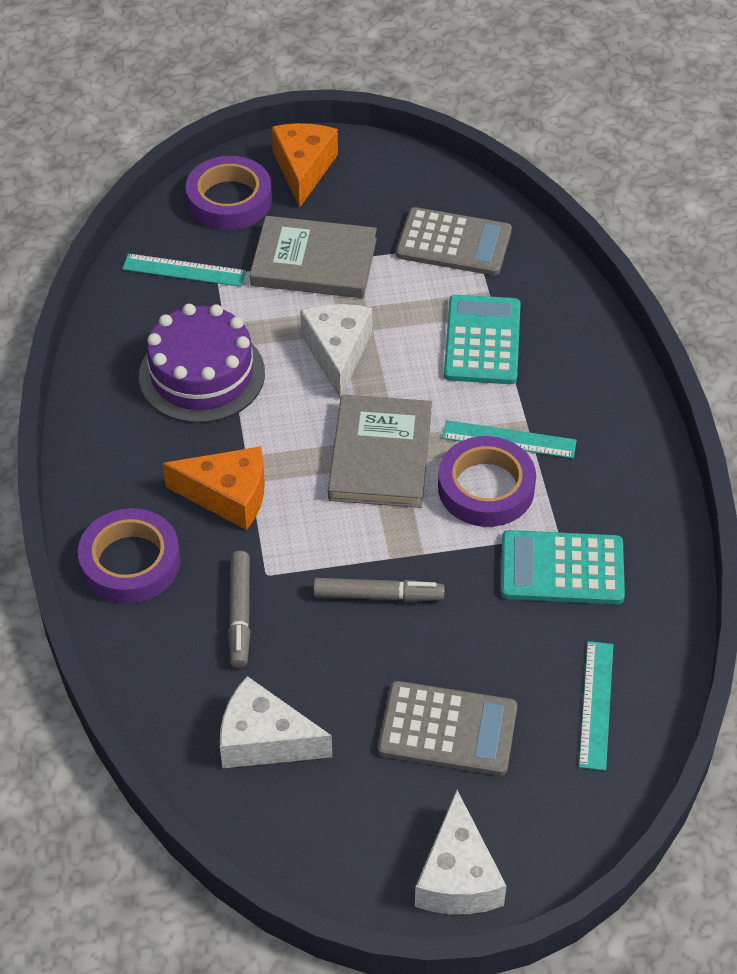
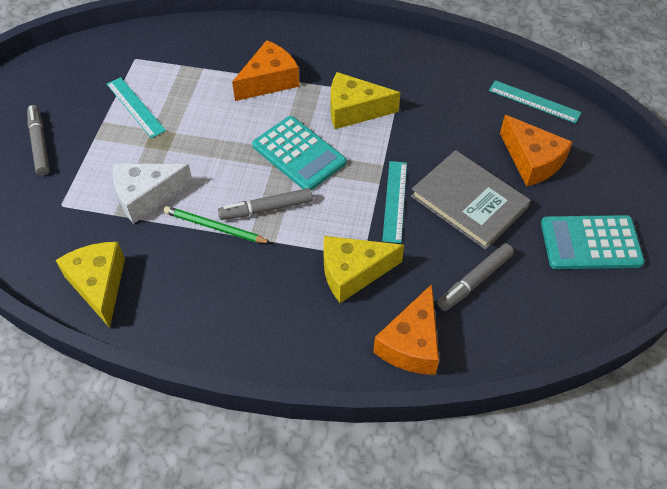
green pencil: none = 0 -> [164,206,271,243] = 1
grey book: [250,216,377,298] [328,394,432,508] = 2 -> [411,150,531,250] = 1
grey calculator: [378,681,517,776] [396,207,512,276] = 2 -> none = 0
grey marker: [228,551,250,668] [313,578,445,602] = 2 -> [27,105,50,176] [218,188,313,220] [437,243,514,311] = 3
orange cheese: [162,446,265,530] [272,123,338,208] = 2 -> [232,40,300,101] [373,284,439,375] [500,115,573,187] = 3
purple cake: [139,304,265,423] = 1 -> none = 0
purple tape: [78,508,181,604] [186,156,272,230] [438,436,536,527] = 3 -> none = 0
white cheese: [220,676,332,768] [300,304,372,398] [415,790,507,914] = 3 -> [113,163,193,224] = 1
yellow cheese: none = 0 -> [55,242,125,328] [323,236,404,303] [331,72,400,129] = 3

